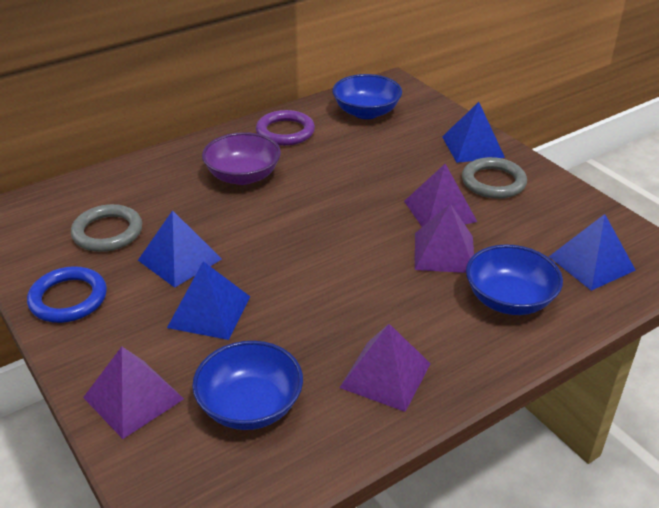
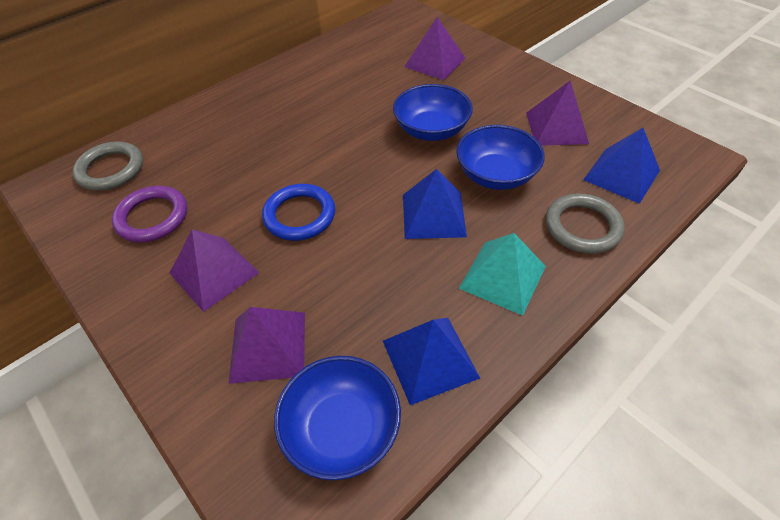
blue pyramid: [138,210,222,288] [167,261,250,340] [442,102,505,163] [549,214,636,291] = 4 -> [383,318,480,405] [403,169,467,239] [583,128,660,204] = 3
purple bowl: [202,132,281,185] = 1 -> none = 0
turquoise pyramid: none = 0 -> [459,233,546,316] = 1

